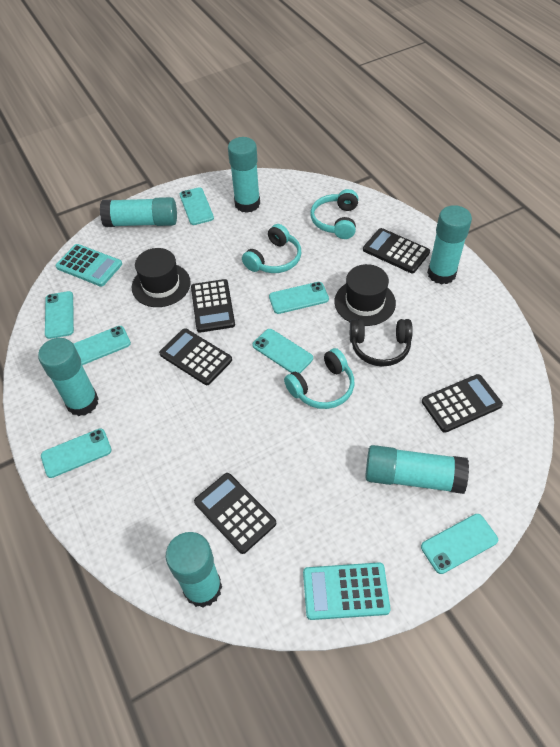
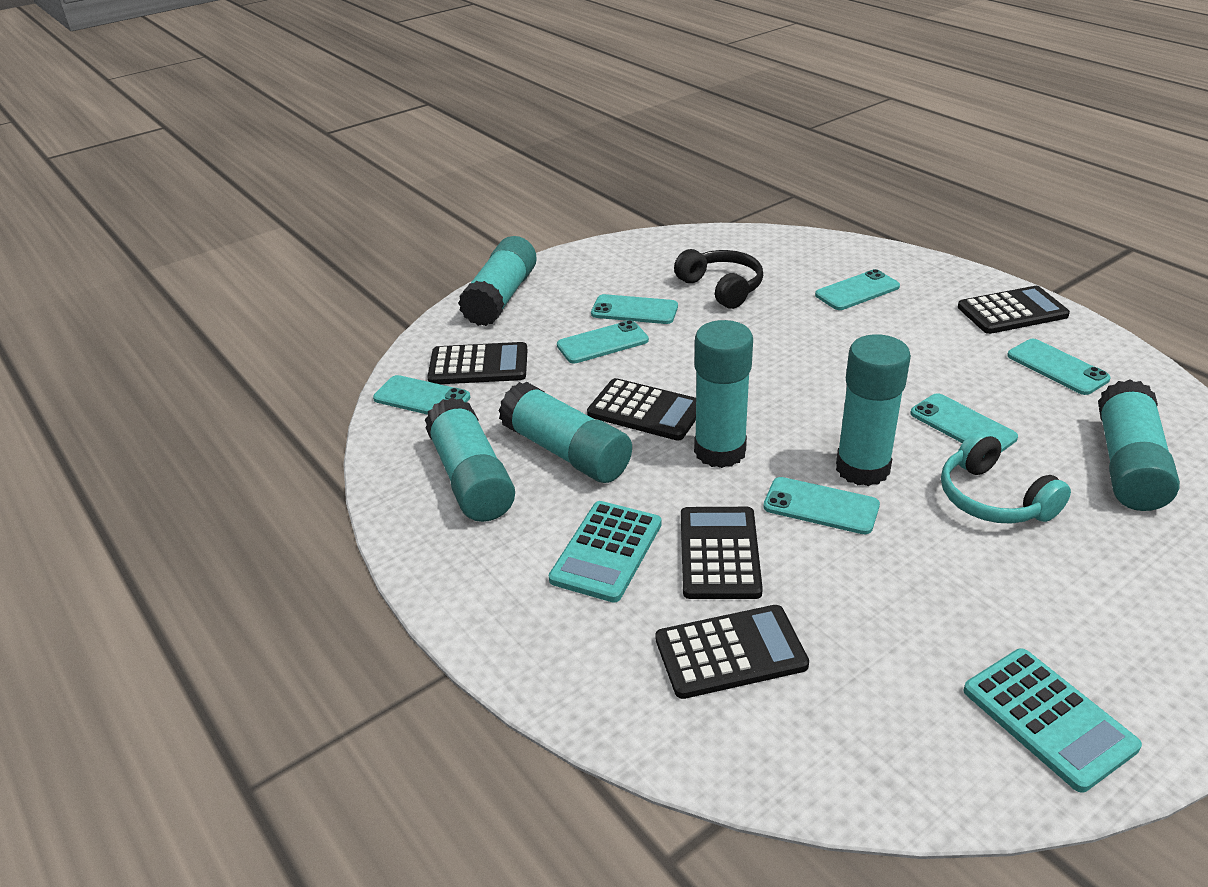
black hat: [132,248,191,307] [334,264,396,326] = 2 -> none = 0
turquoise headphones: [242,224,301,273] [284,348,354,409] [310,189,358,239] = 3 -> [941,431,1071,524] = 1

